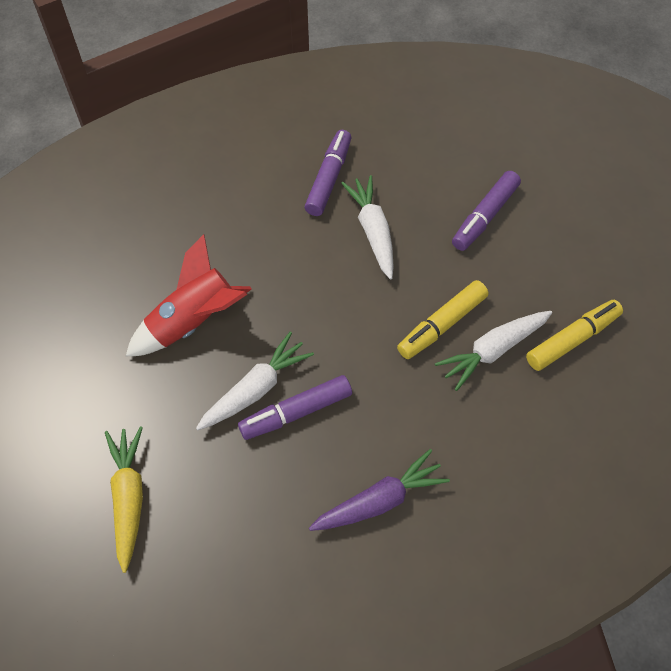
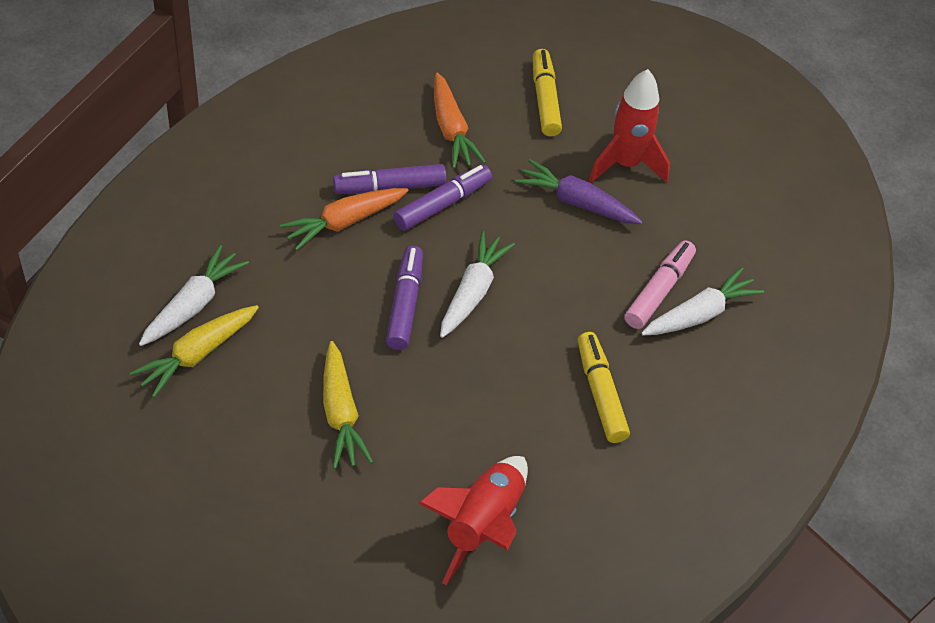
orange carrot: none = 0 -> [280,188,409,251] [434,72,486,169] = 2
pink marker: none = 0 -> [624,240,696,329] = 1
red rocket: [126,234,252,356] = 1 -> [418,456,528,585] [589,69,670,183] = 2
yellow carrot: [105,426,143,573] = 1 -> [130,305,259,398] [323,341,373,469] = 2

